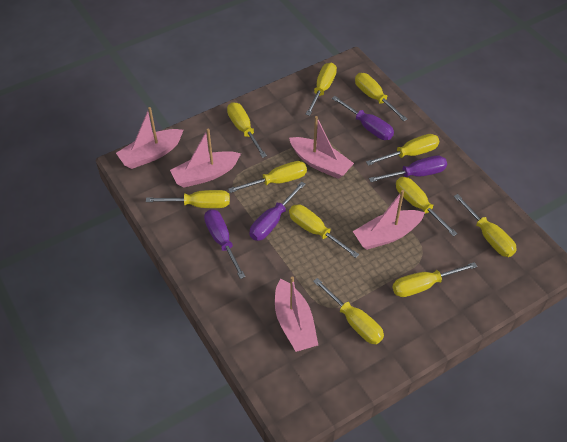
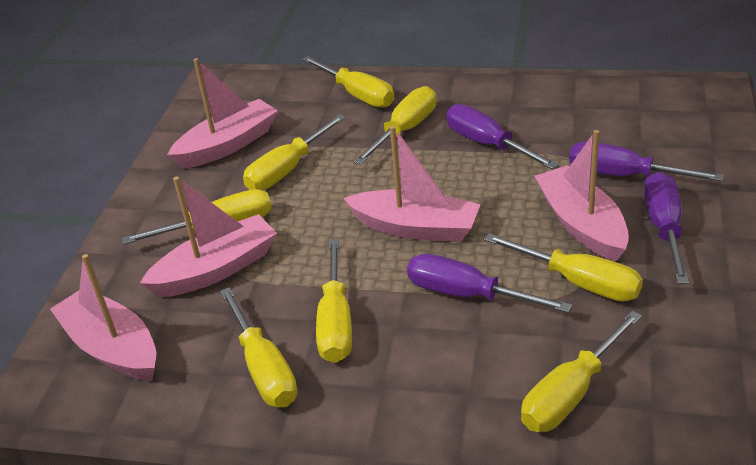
yellow screwdriver: [146,190,230,208] [227,102,267,158] [228,161,307,193] [289,204,359,258] [305,62,337,116] [313,278,384,344] [355,73,407,121] [366,134,439,166] [392,262,477,297] [396,177,458,237] [454,194,517,257] = 11 -> [121,189,272,245] [220,287,297,407] [243,114,346,191] [302,56,394,108] [316,239,352,363] [353,86,436,165] [484,233,643,301] [521,311,642,432] = 8

